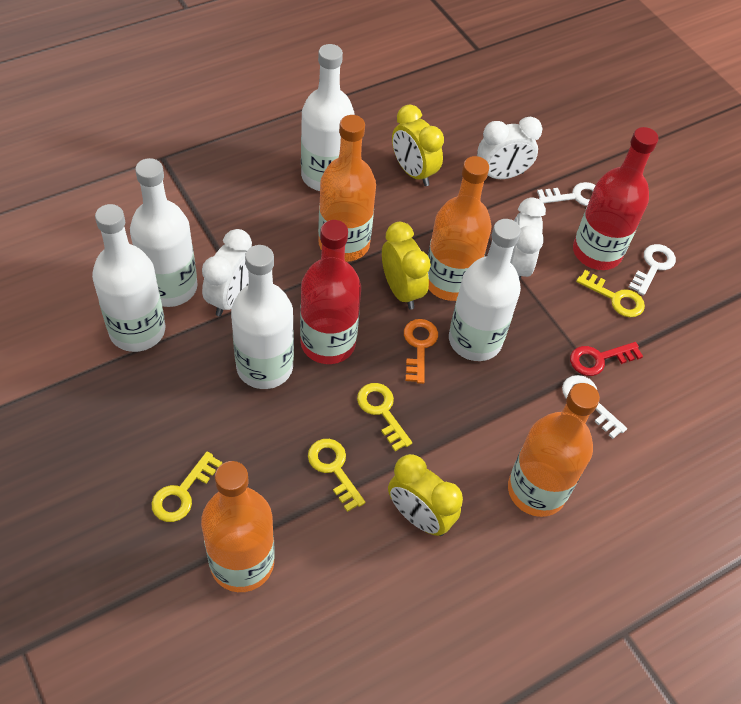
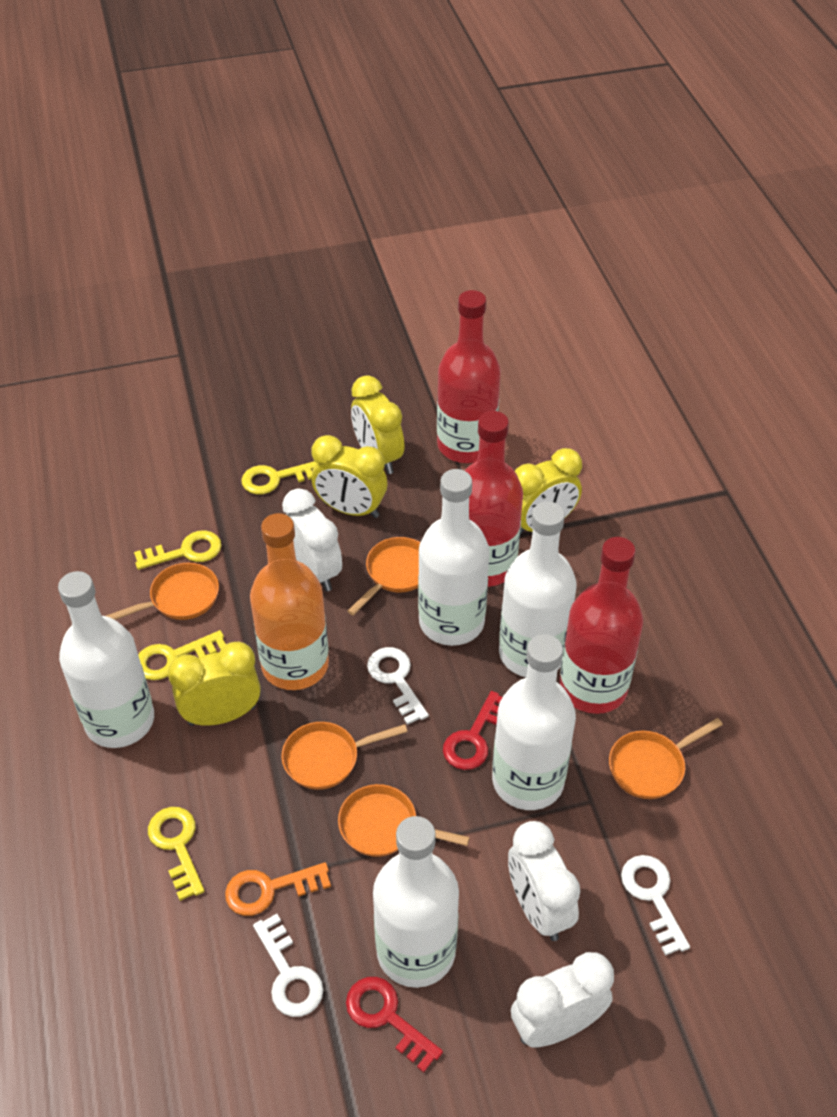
orange bottle: [201,461,275,592] [318,115,376,262] [428,156,492,301] [508,383,600,517] = 4 -> [250,513,329,690] = 1
orange pan: none = 0 -> [106,563,219,620] [282,722,408,790] [338,784,470,857] [348,537,420,616] [609,718,723,799] = 5
red bottle: [300,220,361,364] [573,127,659,270] = 2 -> [437,290,501,463] [465,411,523,587] [559,537,643,714] = 3
red key: [570,342,643,376] = 1 -> [346,977,443,1073] [443,691,502,770] = 2
yellow clock: [382,222,431,310] [388,454,463,536] [392,105,444,186] = 3 -> [168,642,261,726] [311,435,387,518] [351,375,404,474] [515,448,582,535] = 4

